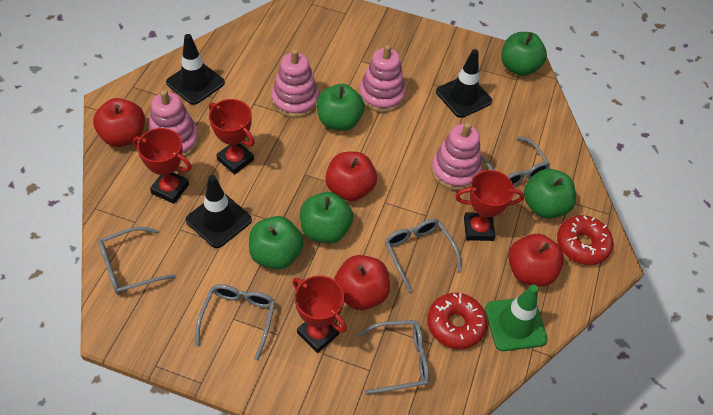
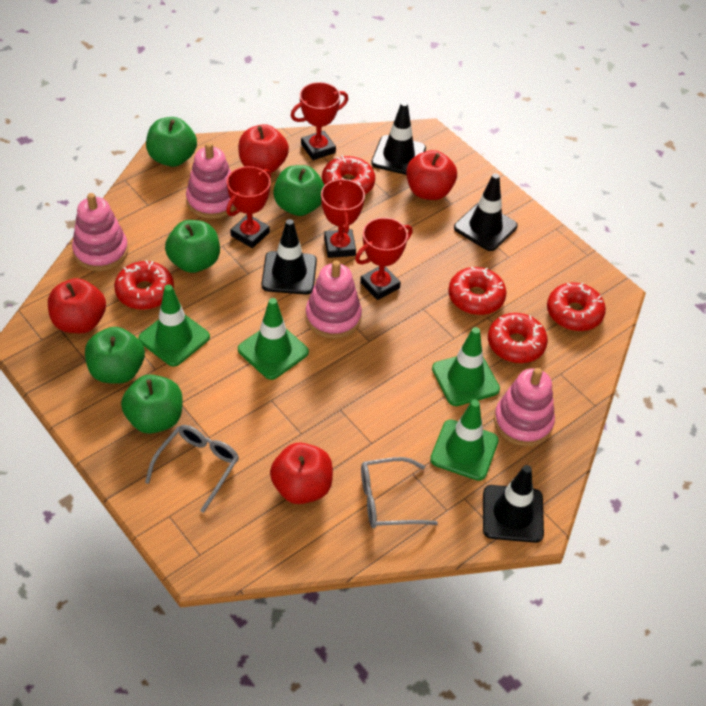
black traffic cone: [166,34,225,105] [186,175,252,248] [436,49,492,118] = 3 -> [261,219,317,295] [371,102,426,175] [454,173,518,251] [483,465,544,543] = 4
green traffic cone: [485,285,548,351] = 1 -> [138,284,210,366] [238,298,309,380] [430,400,499,481] [432,327,500,406] = 4
grey glasses: [98,227,176,294] [195,284,275,360] [356,320,429,394] [385,219,462,292] [481,136,550,186] = 5 -> [145,425,239,513] [361,457,438,528] = 2
red donut: [427,293,487,349] [557,215,613,265] = 2 -> [114,260,174,310] [322,155,375,194] [448,266,506,315] [488,313,548,363] [547,282,606,331] = 5

